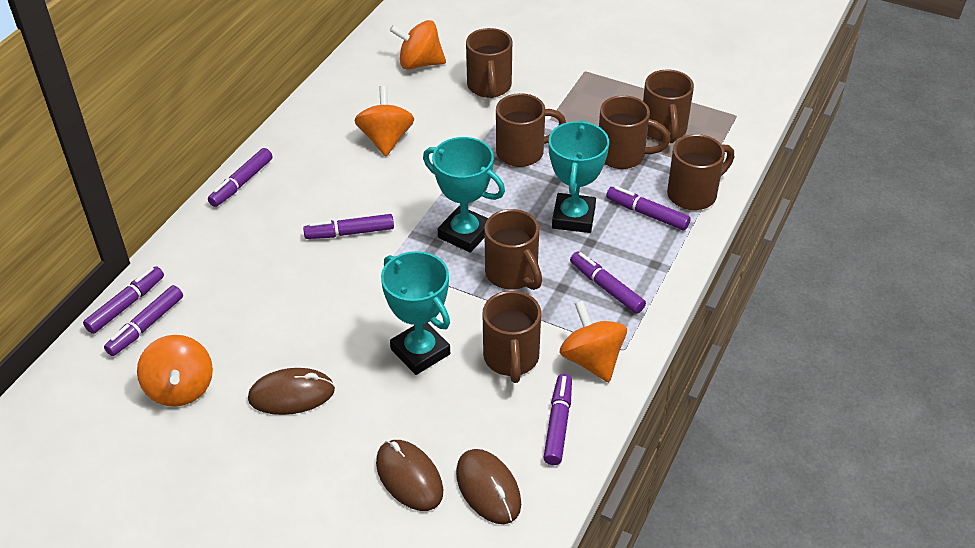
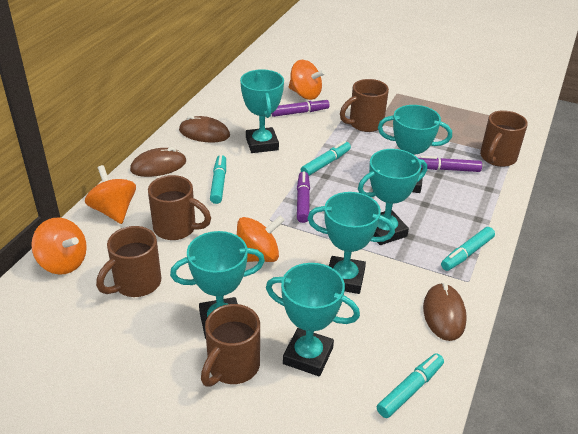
brown mug: [466,28,512,98] [483,291,541,383] [484,209,542,290] [496,93,566,167] [599,95,671,169] [643,69,694,143] [667,134,734,210] = 7 -> [96,226,161,297] [148,175,211,240] [201,304,260,387] [340,79,389,132] [480,110,528,167] = 5
purple marker: [83,266,164,334] [104,285,183,356] [208,148,273,207] [303,214,394,239] [543,374,572,465] [570,252,646,314] [606,186,690,230] = 7 -> [272,98,329,117] [297,171,310,223] [418,156,482,172] = 3
turquoise marker: none = 0 -> [210,155,226,204] [301,141,351,176] [377,353,444,418] [441,227,495,271] = 4
turquoise trophy: [381,251,450,375] [423,137,505,253] [549,120,609,233] = 3 -> [170,231,265,339] [240,69,284,153] [266,263,360,376] [307,192,395,294] [358,149,427,245] [378,105,452,193] = 6

